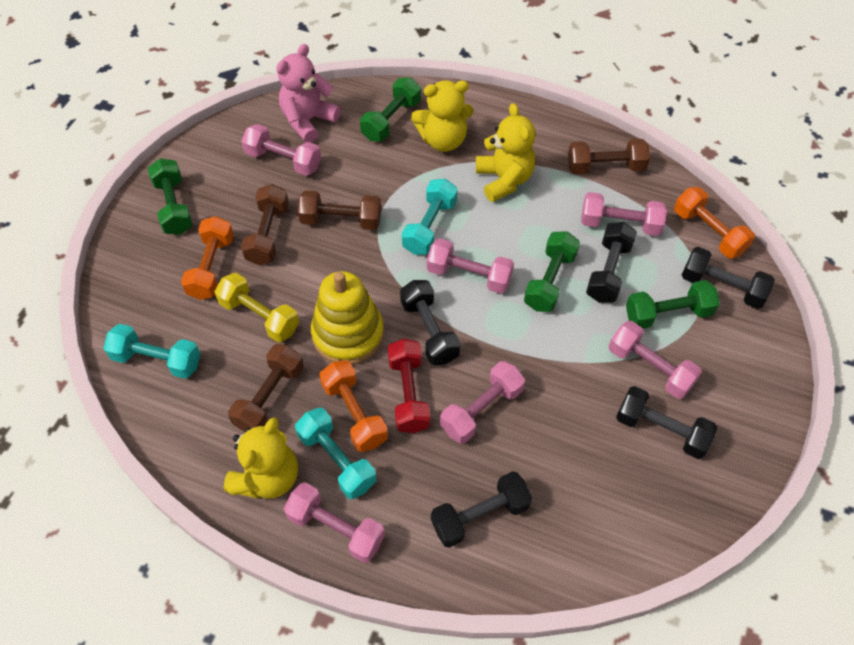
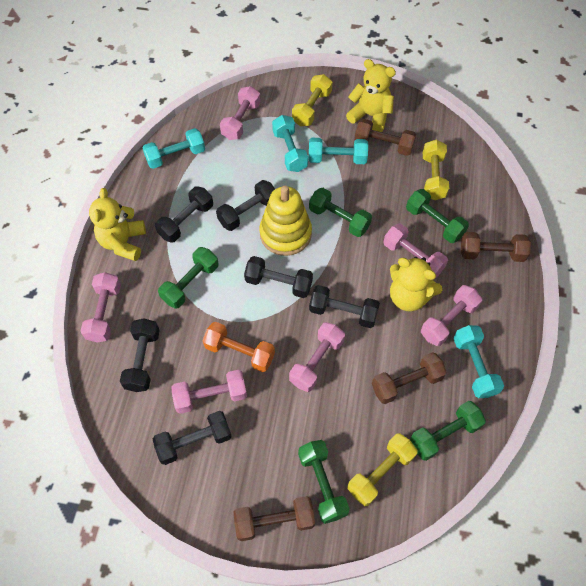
black dumbbell: [400,280,461,365] [431,471,532,548] [586,222,637,303] [616,386,718,459] [681,247,775,309] = 5 -> [120,318,160,392] [153,411,232,465] [155,186,213,243] [216,180,275,231] [244,256,313,298] [309,285,380,328] = 6
green dumbbell: [148,158,193,235] [360,77,421,141] [524,231,580,312] [626,280,720,329] = 4 -> [158,247,219,309] [298,440,350,524] [309,188,372,237] [406,189,469,243] [410,401,486,461] = 5
orange dumbbell: [181,216,234,300] [319,360,388,452] [674,187,755,259] = 3 -> [203,322,275,372] = 1
pink teddy bear: [276,44,341,143] = 1 -> none = 0
red dumbbell: [387,339,430,433] = 1 -> none = 0
turquoise dumbbell: [103,324,200,379] [295,407,376,499] [402,179,458,255] = 3 -> [142,128,205,169] [272,115,308,172] [308,138,368,164] [453,325,504,398] = 4
yellow dumbbell: [214,273,299,342] = 1 -> [292,74,333,126] [347,433,418,506] [423,140,449,200] = 3

